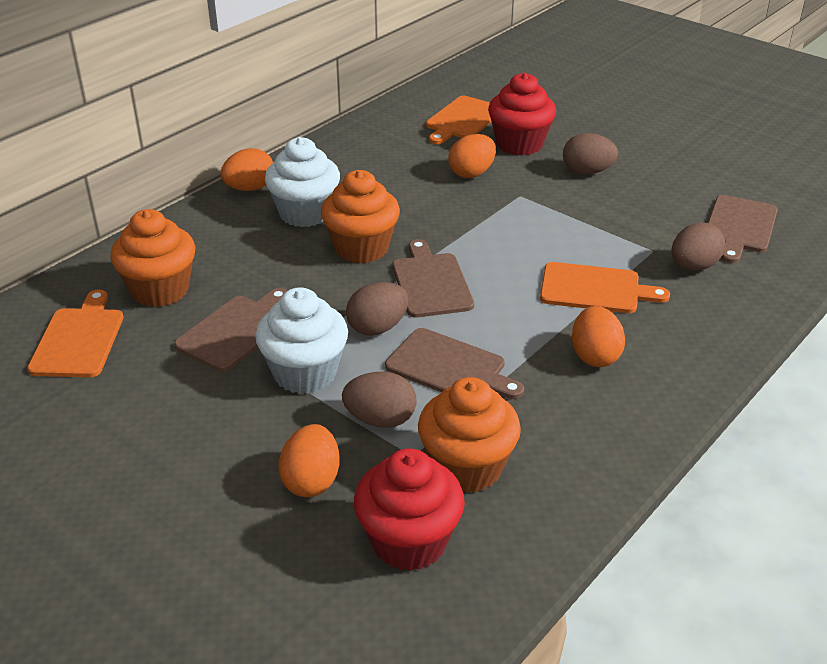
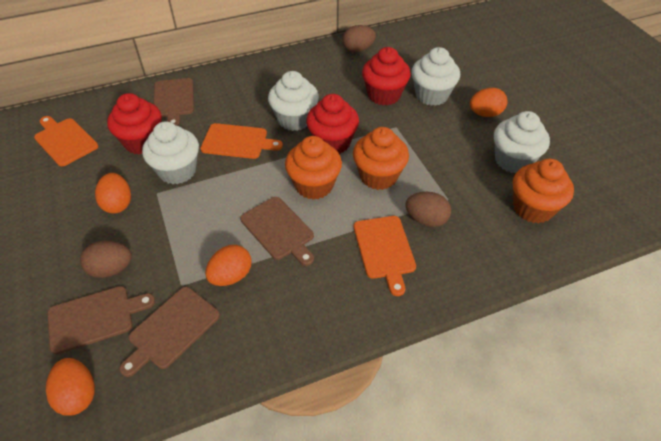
brown egg: [342,371,416,428] [346,282,409,336] [563,133,618,174] [671,223,725,271] = 4 -> [80,241,132,278] [342,25,376,52] [405,192,451,227] = 3
red cupcake: [354,448,465,571] [488,72,556,156] = 2 -> [107,93,162,155] [306,94,359,154] [362,47,411,105] = 3
white cupcake: [255,287,348,394] [265,137,340,227] = 2 -> [142,121,199,184] [268,71,319,131] [411,47,460,106] [494,111,550,173] = 4

